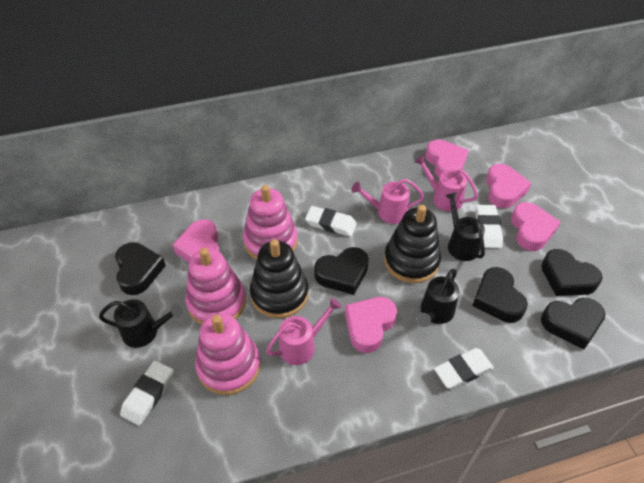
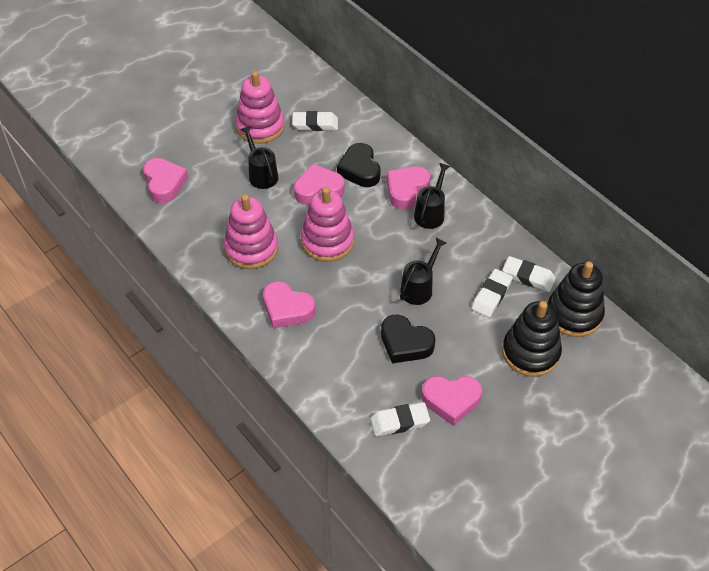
black heart: [115,242,166,295] [314,247,369,295] [472,267,528,323] [541,249,603,296] [541,298,606,349] = 5 -> [337,143,380,187] [381,315,435,363] = 2
pink watering can: [266,298,342,365] [351,179,424,224] [414,155,478,212] = 3 -> none = 0

